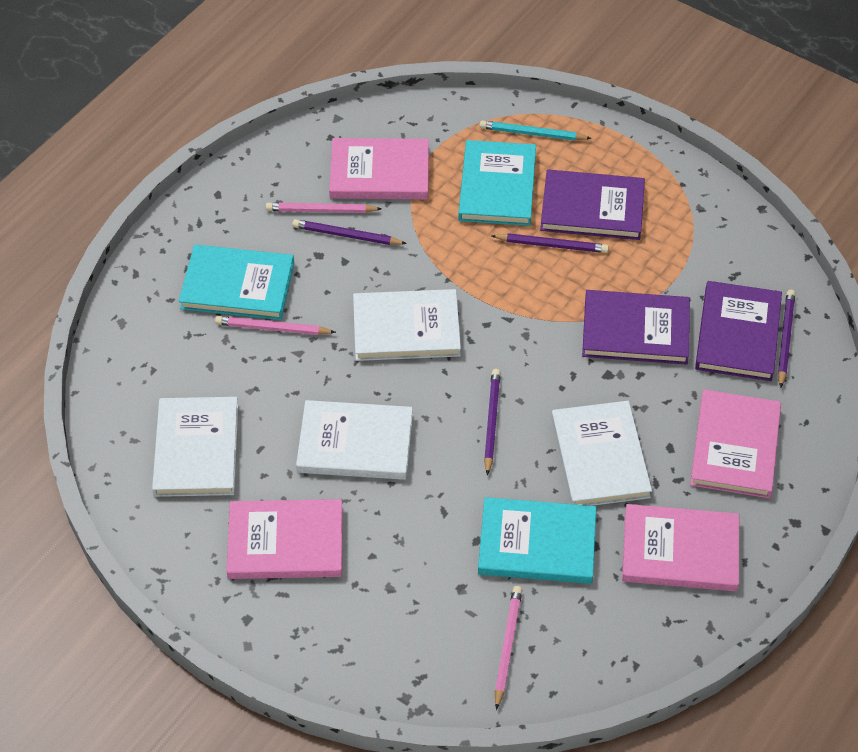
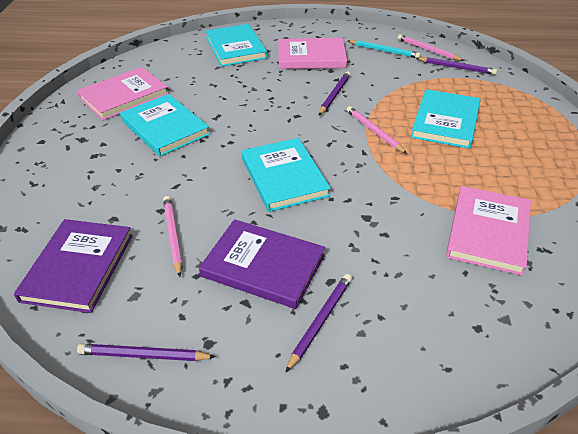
pink book: [226,499,343,579] [329,138,429,199] [622,504,739,591] [690,389,781,498] = 4 -> [77,67,169,120] [278,38,347,69] [446,186,531,276] = 3
purple book: [540,169,645,240] [582,290,690,365] [695,281,782,381] = 3 -> [14,219,133,313] [199,219,325,309] = 2
turquoise book: [179,245,294,320] [458,140,536,226] [478,497,596,584] = 3 -> [120,94,210,156] [205,24,268,67] [241,138,331,212] [411,89,480,149] = 4
white book: [152,397,238,497] [296,400,413,480] [353,289,461,361] [551,401,652,506] = 4 -> none = 0

